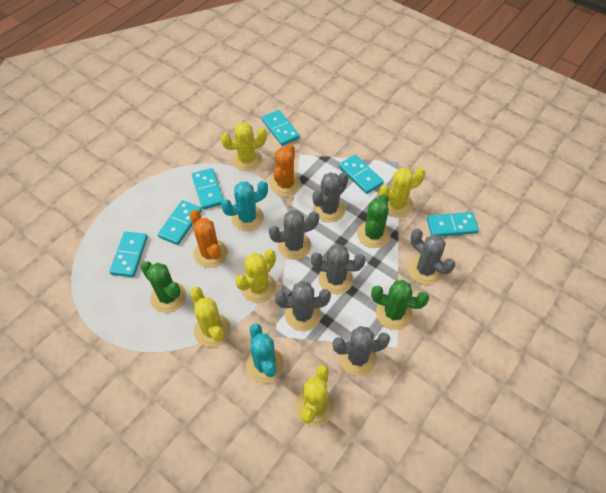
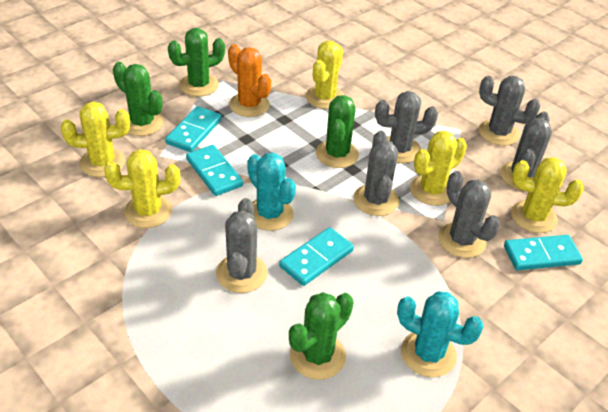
green cactus: [141,261,186,313] [357,194,390,248] [371,280,429,330] = 3 -> [113,62,164,136] [168,28,225,96] [289,292,354,380] [316,95,359,168] = 4
orange cactus: [190,210,228,268] [270,144,301,197] = 2 -> [228,44,271,117] = 1
turquoise domino: [109,231,148,277] [158,200,202,245] [192,168,224,209] [262,110,300,146] [339,155,384,194] [427,212,479,236] = 6 -> [165,106,222,152] [186,145,243,196] [279,227,354,286] [504,235,583,270] = 4

